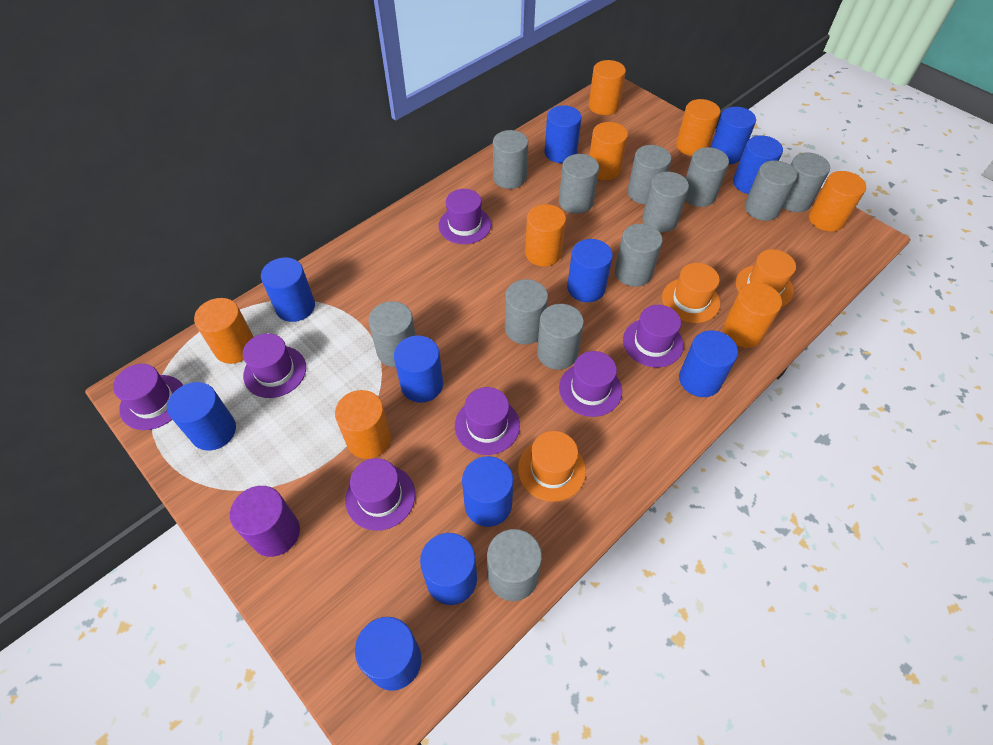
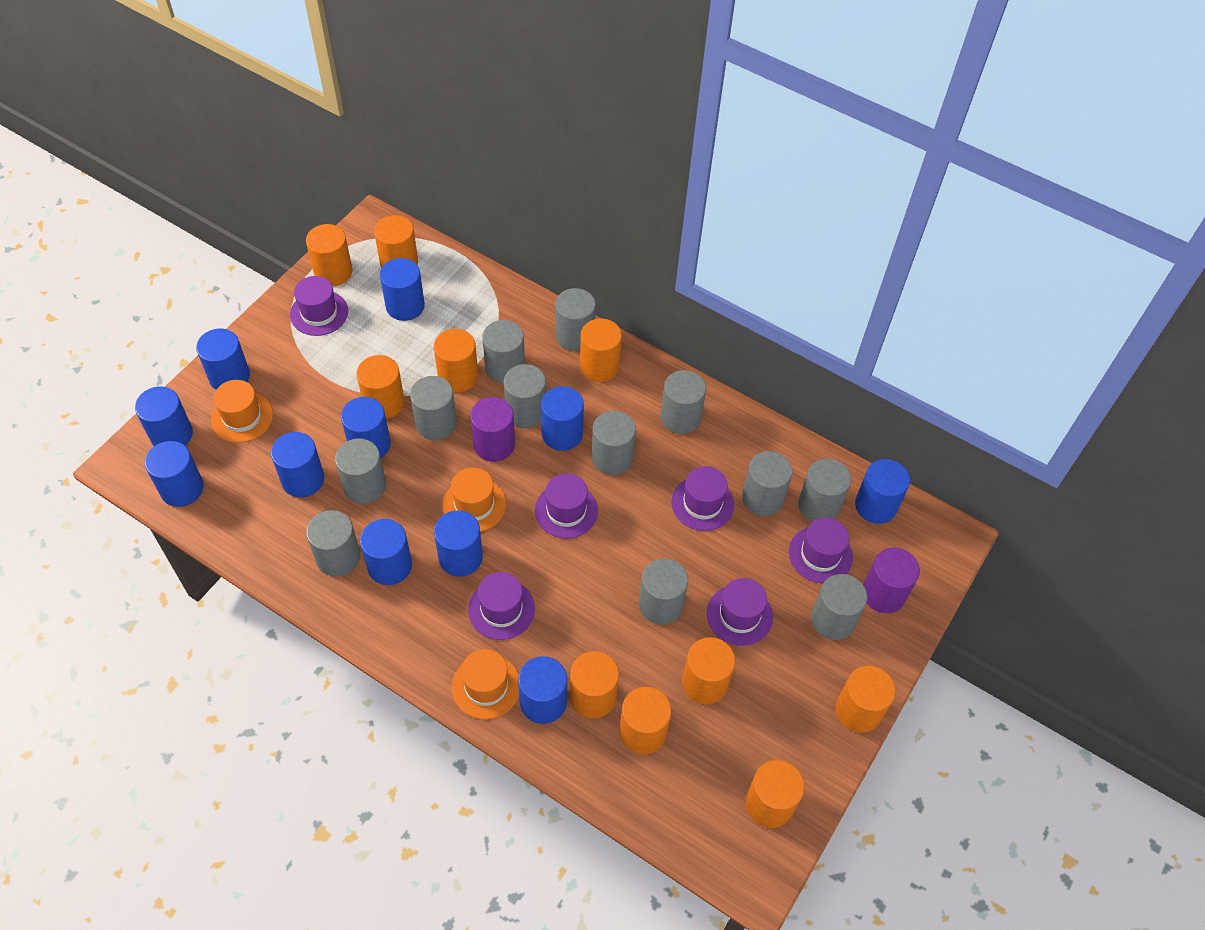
orange cylinder: [194,298,254,364] [335,390,391,459] [525,204,566,266] [589,60,626,115] [589,122,628,180] [676,99,720,156] [723,283,782,348] [809,171,866,232] = 8 -> [306,224,353,286] [356,355,405,419] [374,215,418,268] [434,329,478,392] [570,651,619,719] [580,318,622,382] [619,687,671,754] [682,637,735,704] [746,760,805,828] [836,666,896,733] = 10
purple cylinder: [230,486,300,557] = 1 -> [470,397,515,462] [863,548,920,613] = 2
purple hat: [113,364,183,430] [243,333,306,398] [345,458,415,531] [439,189,491,244] [455,387,520,455] [559,351,622,417] [623,305,684,367] = 7 -> [290,276,348,336] [468,572,535,640] [535,473,598,538] [671,466,734,531] [707,578,773,646] [789,518,853,583] = 6

